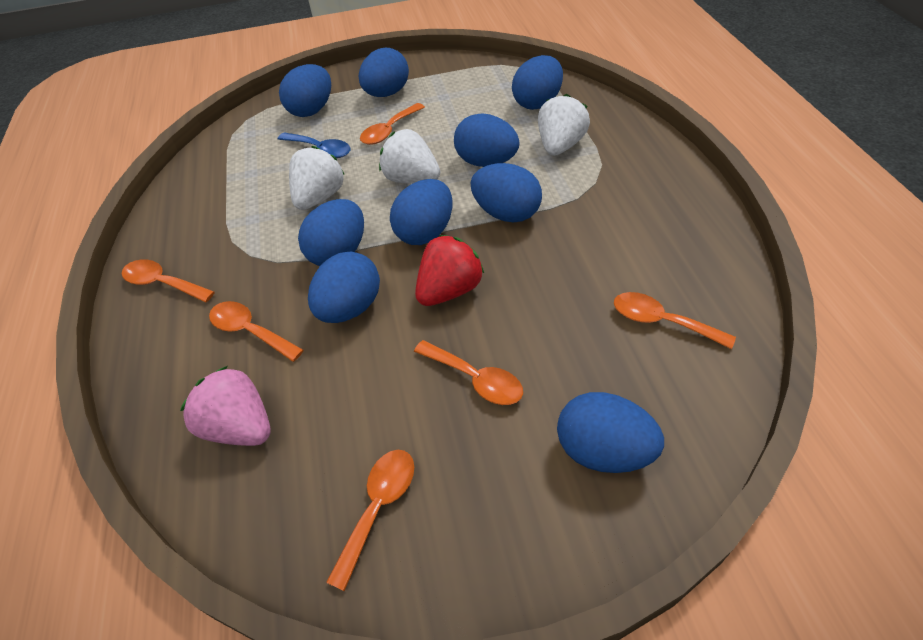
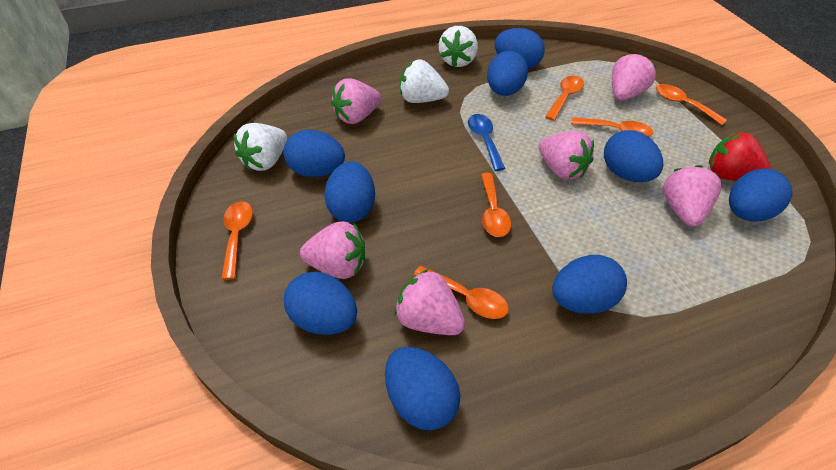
pink strawberry: [180,366,270,446] = 1 -> [300,221,365,279] [331,78,381,124] [395,269,465,335] [538,131,594,180] [612,53,656,100] [663,165,721,227] = 6

